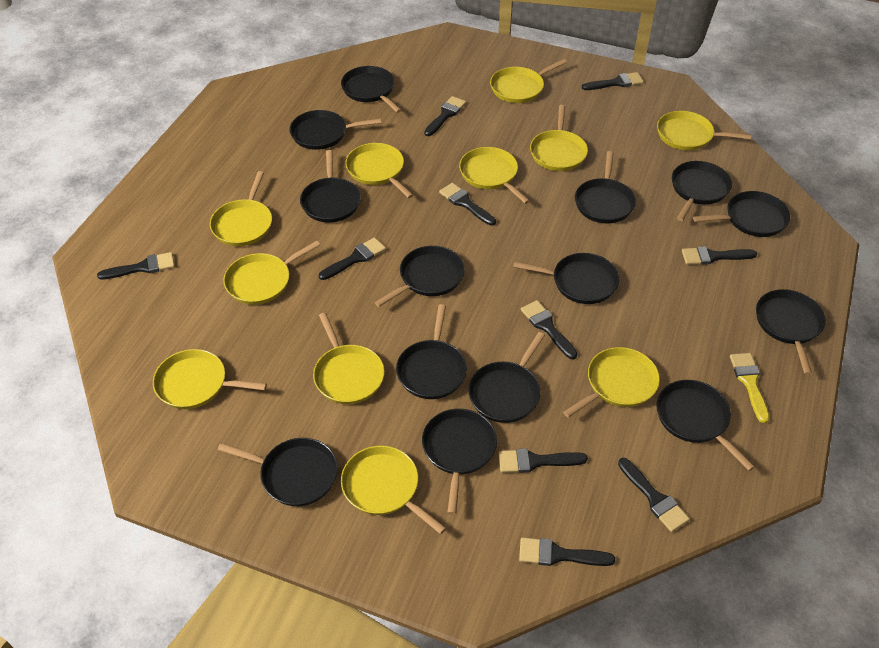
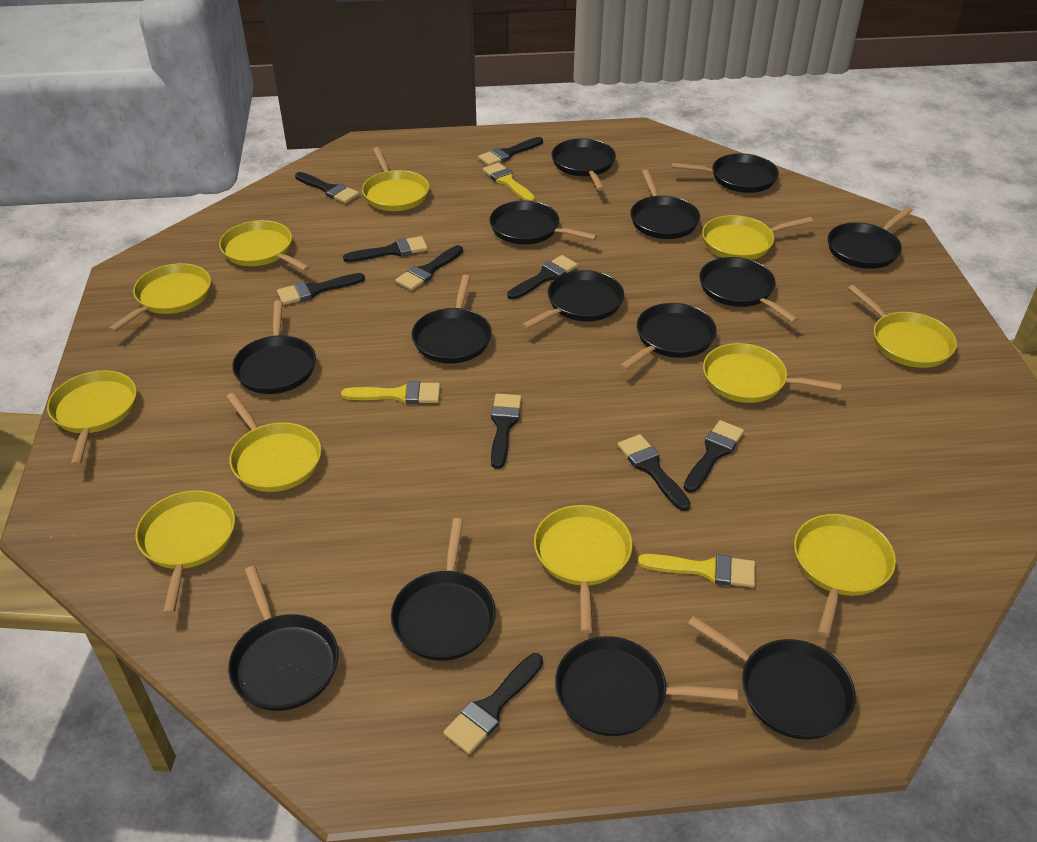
yellow brush: [730,353,770,423] = 1 -> [341,381,440,404] [483,163,535,201] [638,554,755,587] = 3

